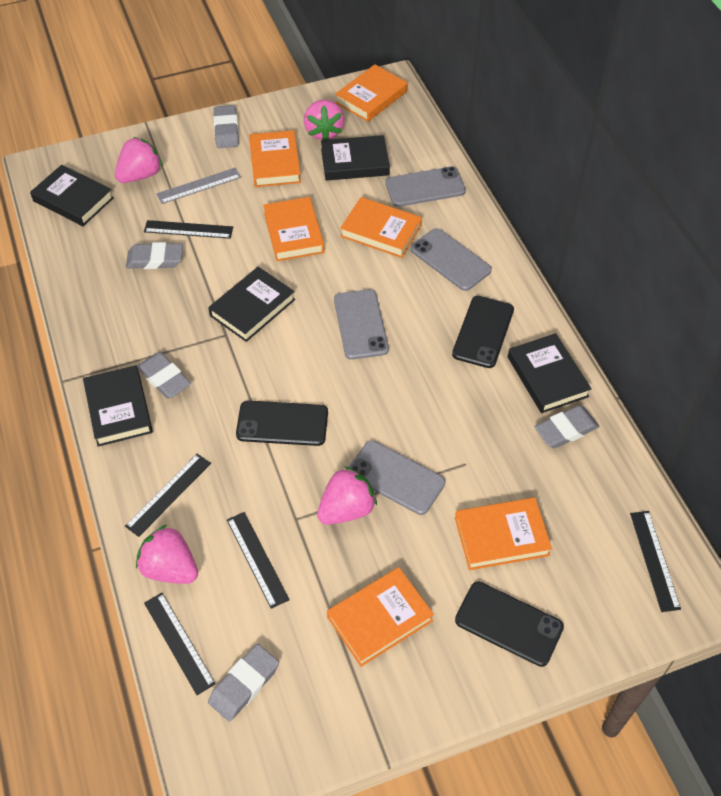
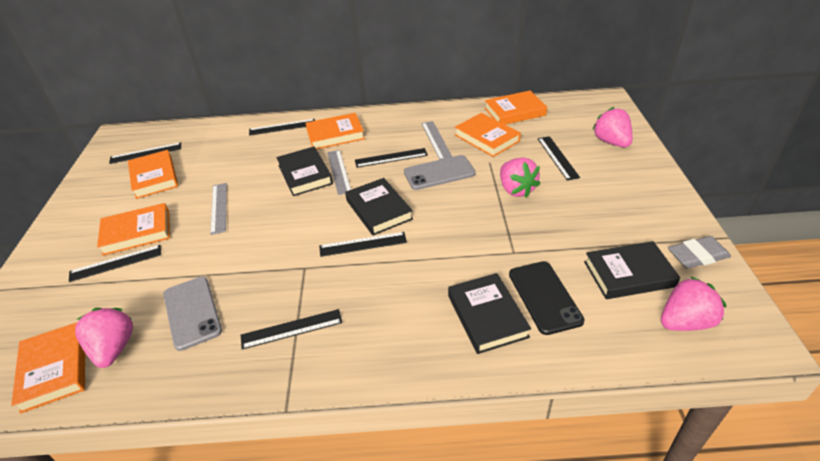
black book: [30,165,114,226] [83,365,153,447] [208,267,295,342] [321,135,390,181] [508,333,592,413] = 5 -> [276,147,333,196] [345,178,413,236] [448,273,531,354] [584,241,680,299] = 4
black phone: [236,400,328,446] [452,296,514,368] [455,582,564,667] = 3 -> [509,261,585,335] = 1
black ruler: [125,454,211,537] [144,220,233,239] [144,593,215,695] [227,512,289,609] [630,511,681,612] = 5 -> [69,245,161,282] [109,142,181,164] [241,309,342,350] [249,119,315,136] [319,232,407,257] [355,148,428,168] [538,136,580,180] = 7
grey eraser: [126,242,183,269] [137,352,191,399] [208,644,279,722] [213,105,239,148] [535,405,599,448] = 5 -> [668,236,731,269] = 1
grey phone: [334,289,389,360] [349,440,445,515] [385,166,466,207] [410,228,492,291] = 4 -> [163,277,222,351] [404,155,476,190] = 2
grey ruler: [156,168,241,204] = 1 -> [210,183,227,235] [327,150,351,195] [421,121,452,160] = 3

